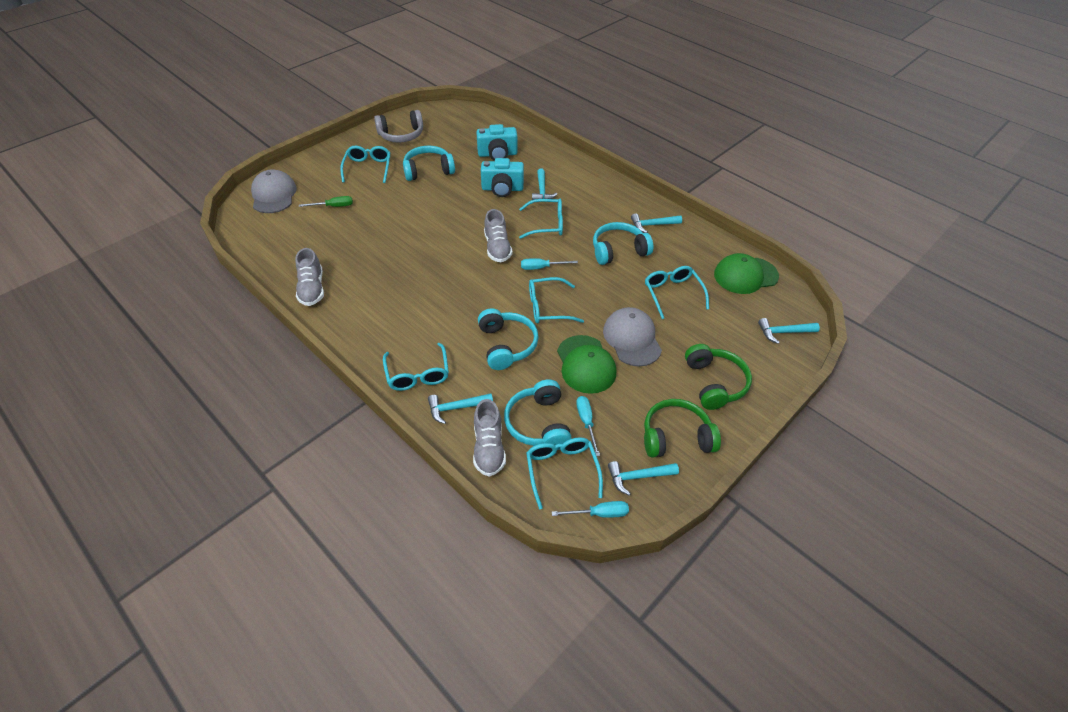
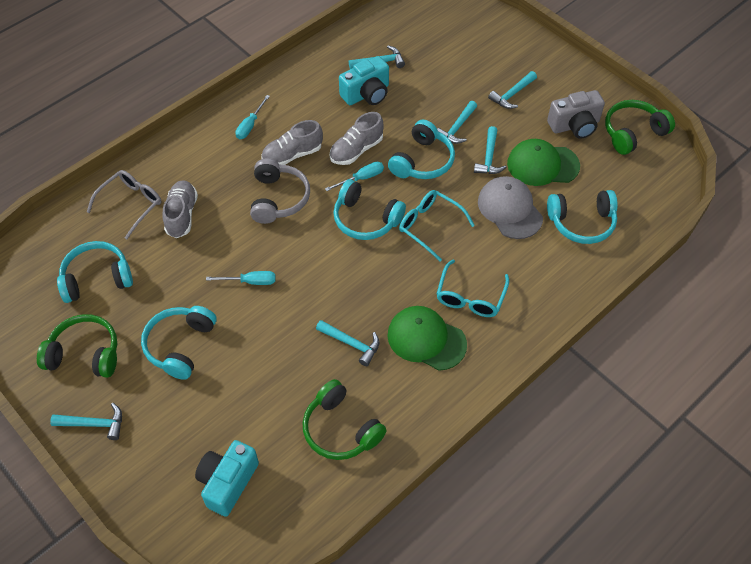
green headphones: [644,399,721,458] [685,344,752,410] = 2 -> [37,314,117,378] [303,379,387,460] [605,100,675,155] = 3
green screwdriver: [299,196,353,207] = 1 -> none = 0
grey camera: none = 0 -> [547,90,605,139] = 1
grey cap: [251,170,297,213] [603,307,662,367] = 2 -> [478,176,543,239] = 1
grey glasses: none = 0 -> [87,170,161,239] = 1
turquoise glasses: [340,146,391,183] [383,343,449,391] [519,199,563,239] [526,437,603,509] [529,277,584,323] [645,266,709,319] = 6 -> [399,190,475,261] [437,259,509,317] = 2
turquoise hammer: [428,393,493,424] [532,169,557,200] [608,461,679,496] [631,213,682,233] [758,318,820,344] = 5 -> [50,403,122,440] [316,320,380,366] [349,46,405,69] [437,101,477,144] [474,126,506,174] [488,71,537,109] = 6
turquoise headphones: [403,146,455,181] [478,308,539,370] [504,379,572,450] [593,222,653,265] = 4 -> [57,241,133,303] [141,306,217,380] [333,179,406,240] [388,120,455,179] [547,190,618,244] = 5

